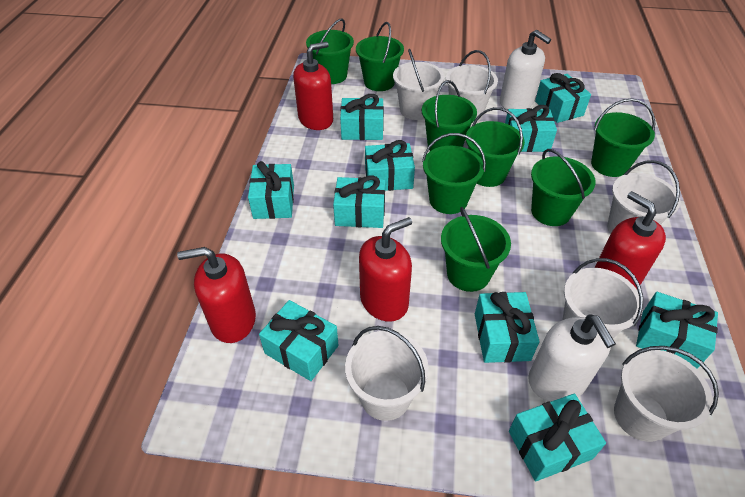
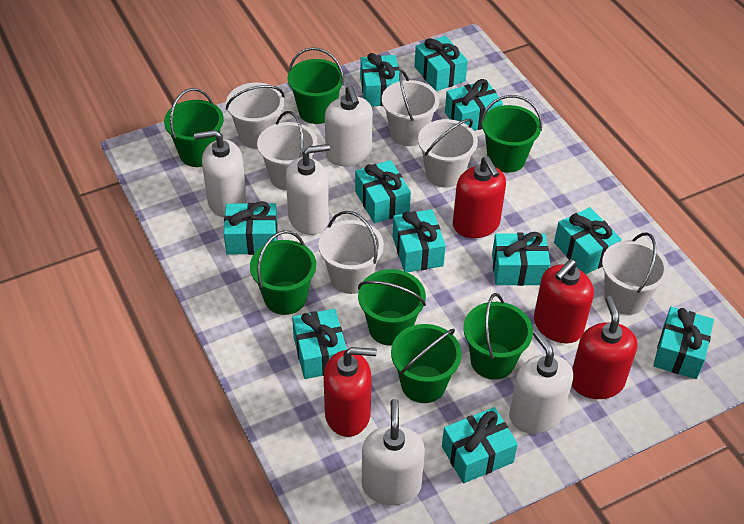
green bucket: [306,19,354,84] [356,22,404,91] [422,80,477,151] [422,133,486,214] [441,207,511,292] [466,107,525,187] [531,149,596,226] [591,98,656,177] = 8 -> [164,88,224,167] [250,231,316,315] [288,47,344,124] [358,269,426,346] [391,324,462,403] [463,293,533,380] [481,95,542,173] = 7
turquoise gift: [248,161,294,219] [259,300,339,381] [333,175,385,228] [340,94,384,140] [365,140,415,191] [475,292,540,363] [505,105,557,152] [509,394,606,481] [535,73,591,123] [636,292,718,369] = 10 -> [224,201,278,255] [292,309,347,379] [355,160,411,223] [360,53,400,107] [392,209,446,272] [414,36,468,92] [442,407,518,483] [445,79,503,131] [492,232,550,286] [554,207,621,274] [653,307,714,379] = 11
white soap dispenser: [500,30,551,110] [528,314,616,402] = 2 -> [194,130,247,217] [286,144,330,235] [325,86,373,167] [362,399,425,505] [509,330,573,434] = 5

